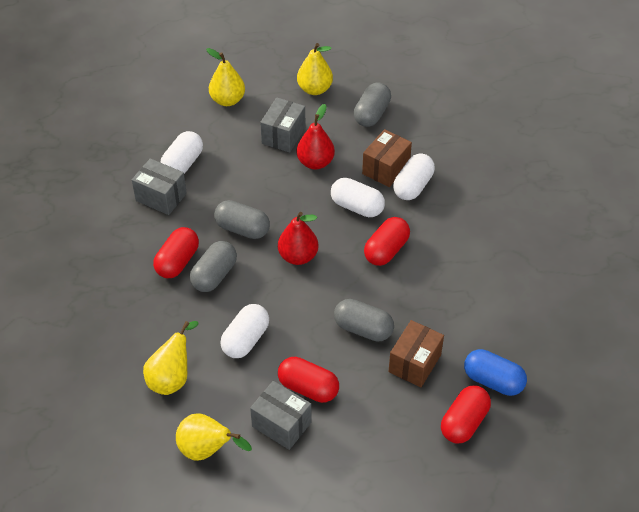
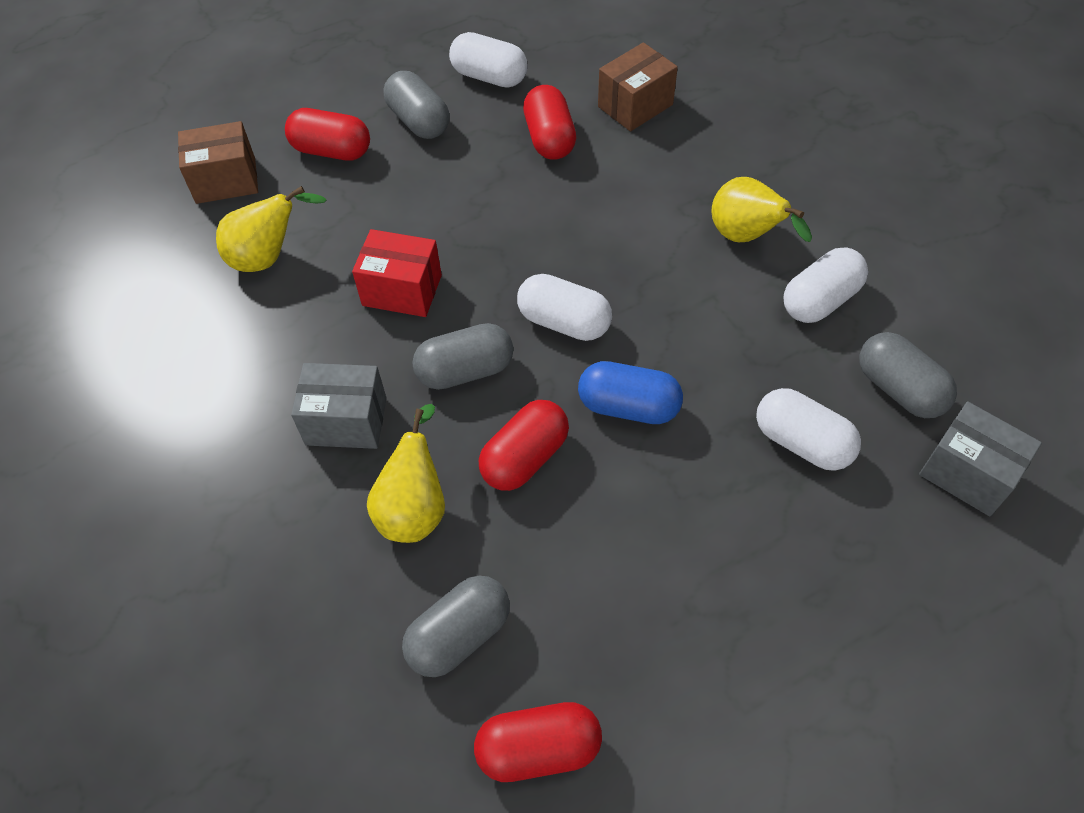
grey box: [132,158,187,215] [250,381,312,450] [260,97,305,153] = 3 -> [291,363,387,449] [919,401,1042,516] = 2
red box: none = 0 -> [352,229,442,317] = 1
red pear: [278,212,319,265] [297,104,335,169] = 2 -> none = 0
yellow pear: [143,321,199,395] [176,413,252,461] [206,48,245,106] [297,43,333,95] = 4 -> [216,186,327,272] [367,404,445,543] [712,177,812,242] = 3

